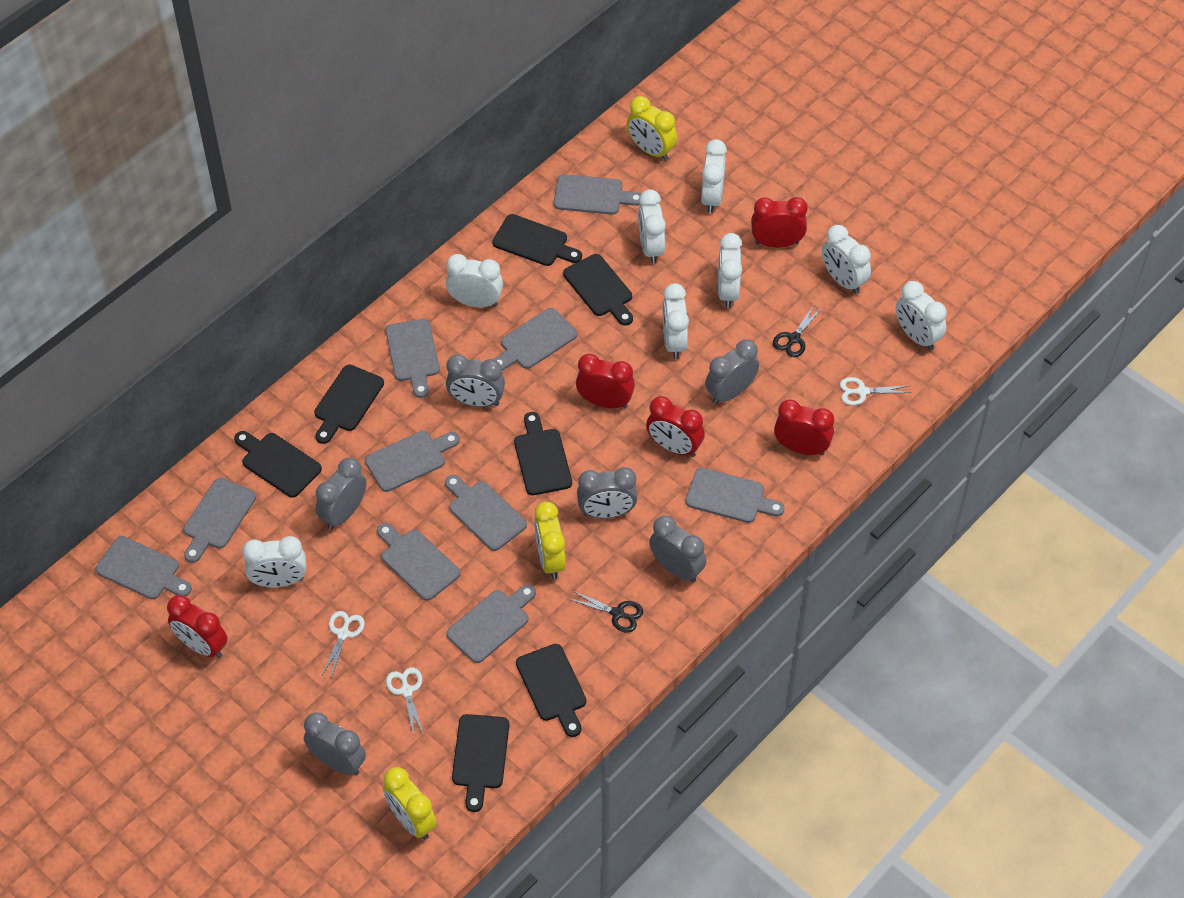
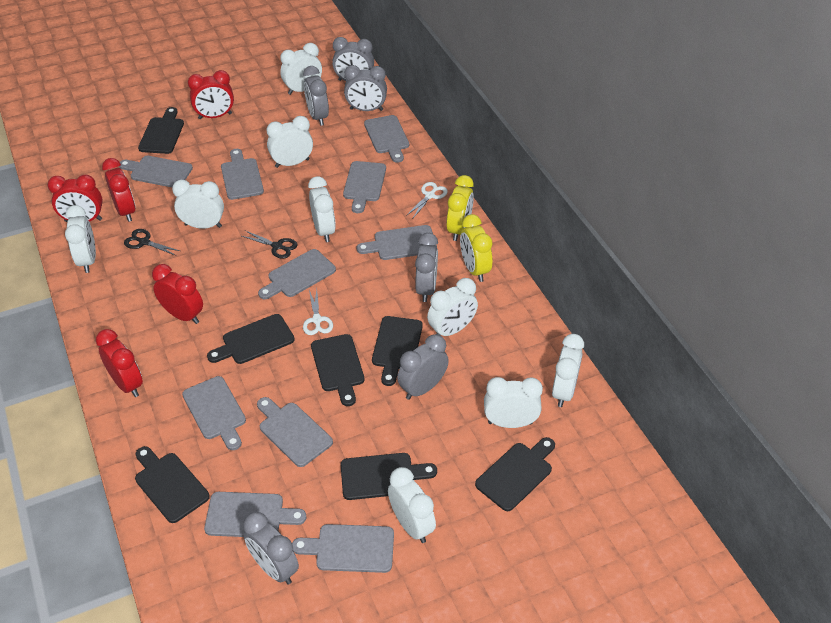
white clock: [242,536,306,587] [446,254,503,307] [638,189,666,264] [663,283,689,359] [701,139,727,213] [718,233,742,308] [822,225,871,294] [896,281,947,351] = 8 -> [65,205,96,273] [172,180,224,229] [267,116,313,168] [280,43,322,95] [308,176,336,242] [388,467,436,543] [427,278,478,336] [484,377,543,428] [552,334,584,407] = 9
white scissors: [321,611,365,679] [386,667,423,737] [840,377,911,405] = 3 -> [303,290,333,335] [406,182,448,218] = 2
yellow clock: [383,767,437,840] [534,502,566,579] [627,96,677,161] = 3 -> [446,175,474,241] [460,214,492,282] = 2

